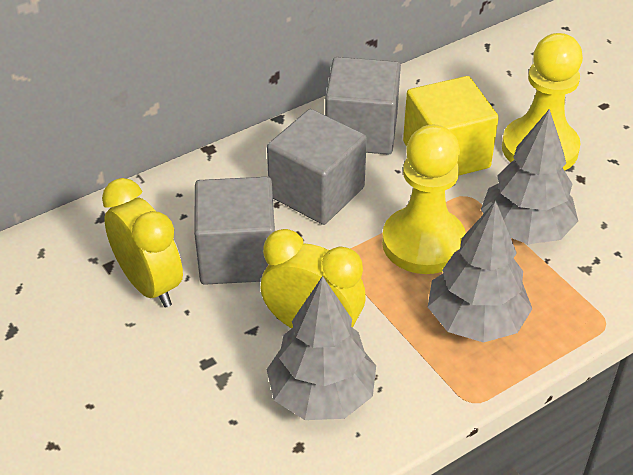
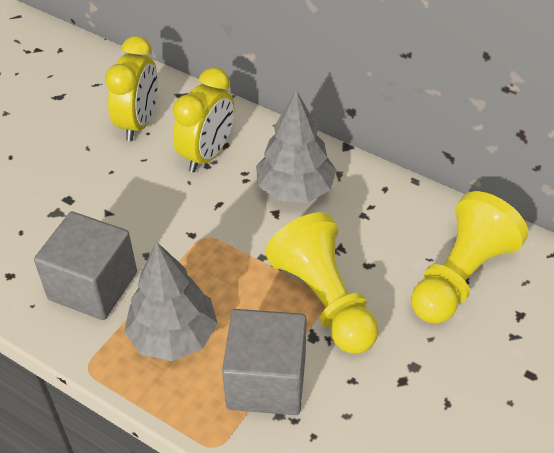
grey cube: [194,177,275,285] [267,109,367,225] [325,57,401,155] = 3 -> [34,211,137,320] [222,309,307,415] = 2
grey tree: [266,276,376,420] [428,200,532,343] [481,109,578,244] = 3 -> [124,242,218,361] [256,90,337,203] = 2
yellow cube: [403,76,499,176] = 1 -> none = 0

